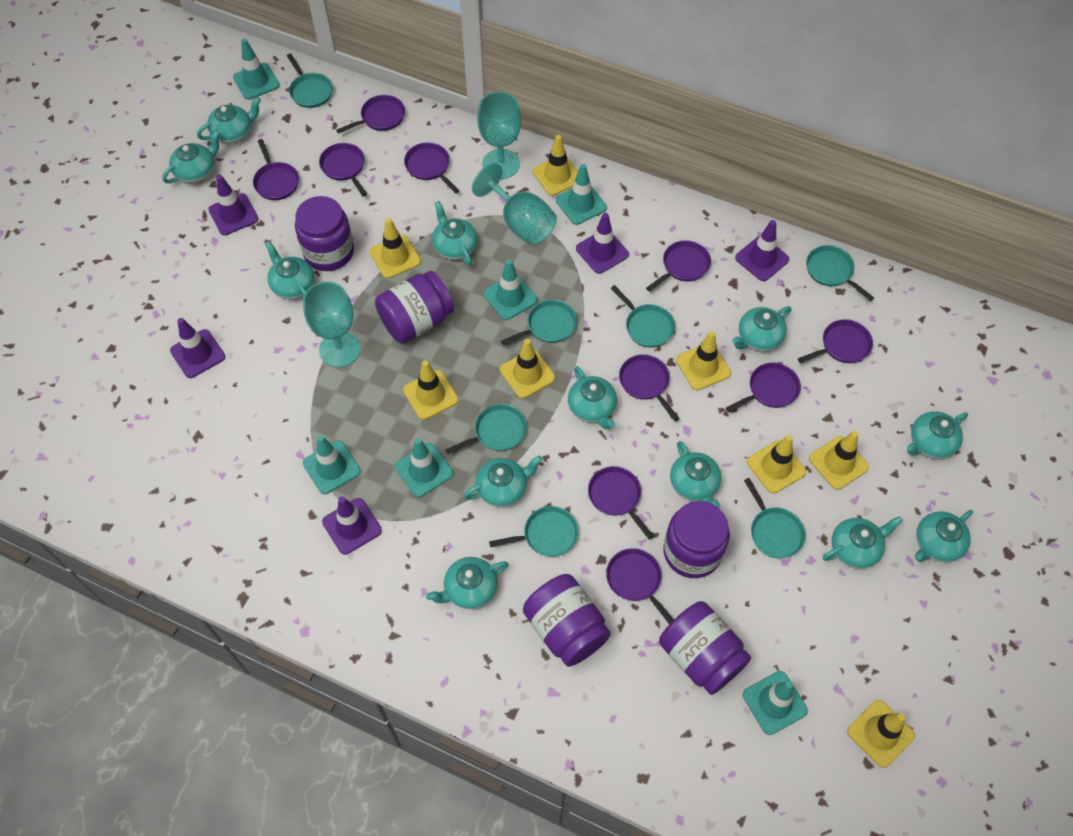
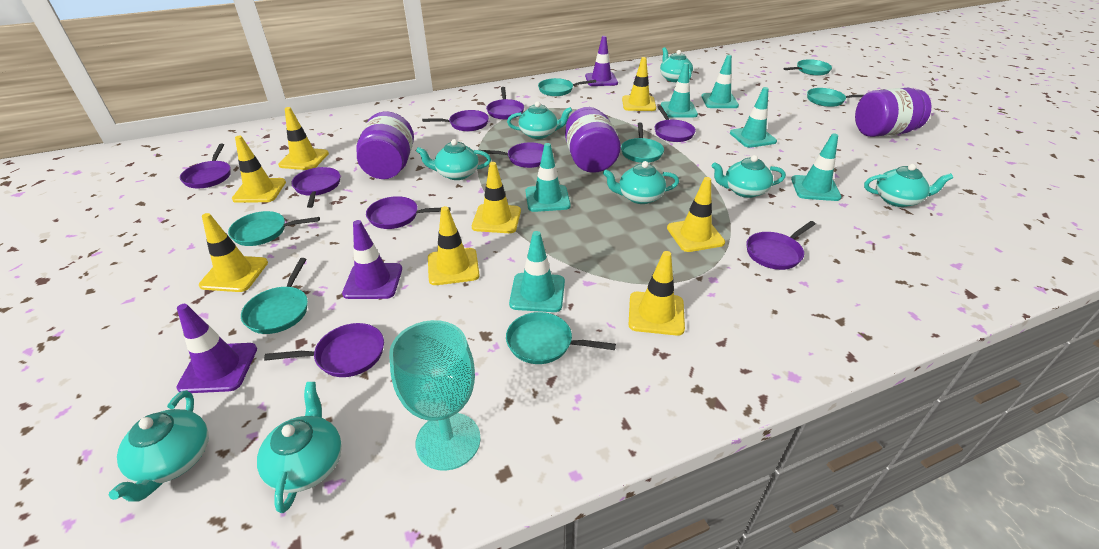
purple jar: [295,196,354,271] [375,271,454,344] [523,574,611,667] [659,601,751,695] [663,501,730,578] = 5 -> [357,111,414,179] [565,107,621,173] [855,88,931,137] = 3
purple pan: [253,139,299,200] [319,143,367,197] [336,95,405,134] [404,142,459,193] [588,466,654,539] [606,548,674,624] [619,354,680,421] [646,240,711,292] [726,362,801,412] [798,319,873,363] = 10 -> [180,144,231,188] [264,323,384,377] [291,167,340,208] [366,196,451,229] [422,110,489,131] [481,142,544,168] [486,87,524,120] [655,106,696,142] [746,221,816,270] = 9
purple traffic cone: [170,318,225,378] [208,175,259,235] [322,496,382,555] [576,213,629,274] [735,220,789,281] = 5 -> [176,304,257,393] [342,220,402,299] [585,36,618,86] = 3
turquoise goblet: [303,281,361,367] [472,163,557,245] [478,92,521,179] = 3 -> [389,320,481,471] = 1
turquoise teapot: [162,131,220,183] [197,97,261,144] [265,241,314,299] [426,557,509,609] [432,201,477,266] [464,456,542,507] [568,366,617,429] [670,441,721,508] [732,306,791,351] [823,516,903,569] [907,411,968,459] [915,510,973,562] = 12 -> [109,390,209,502] [257,382,342,513] [416,139,491,180] [507,101,572,139] [603,161,679,204] [660,47,693,82] [712,155,786,198] [864,164,953,207] = 8

